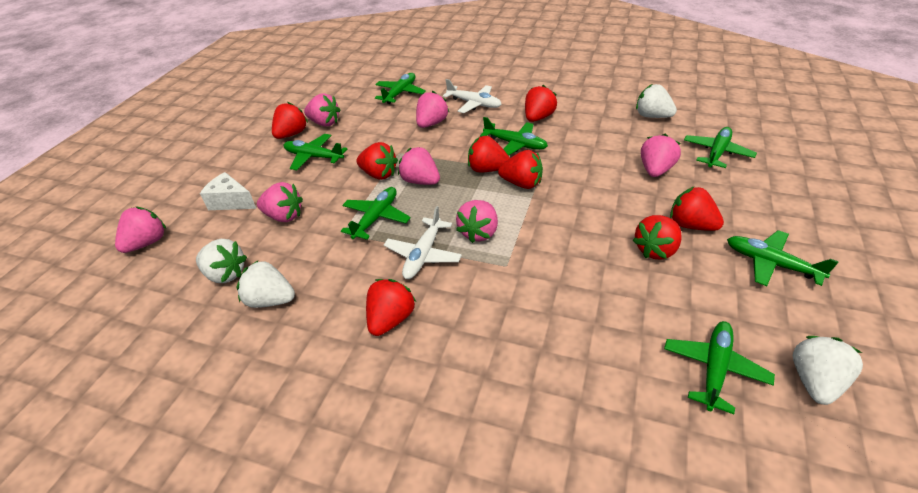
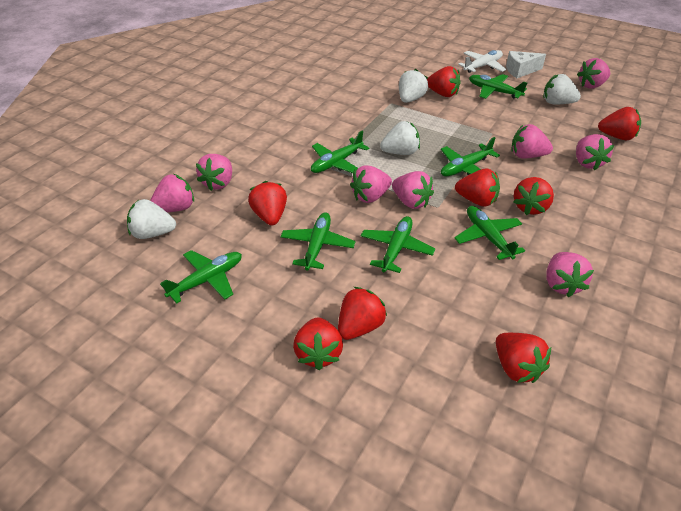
pink strawberry: [115,207,166,253] [257,182,303,222] [304,93,340,126] [398,147,440,185] [416,91,449,128] [456,200,498,243] [641,134,681,177] = 7 -> [150,174,194,212] [196,154,232,191] [350,165,392,203] [392,171,434,209] [511,124,553,159] [546,252,594,297] [576,134,614,170] [577,58,610,89] = 8
white plane: [384,206,462,279] [443,79,502,113] = 2 -> [458,50,506,73] = 1

